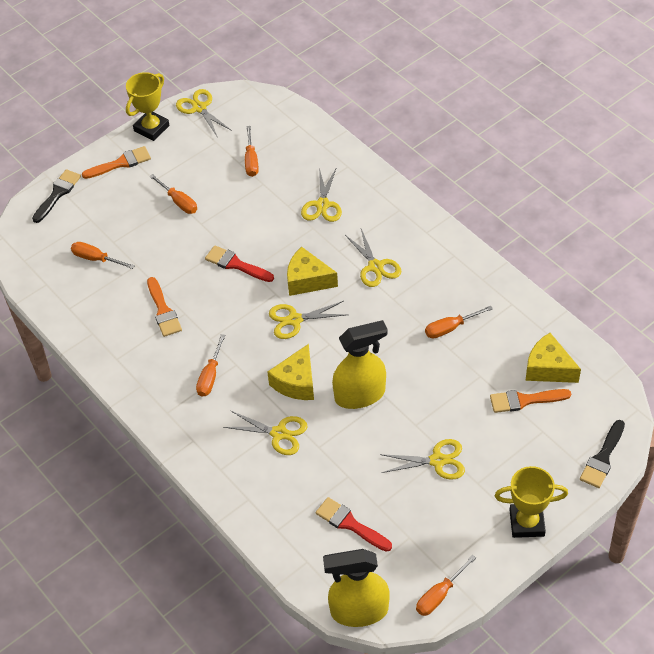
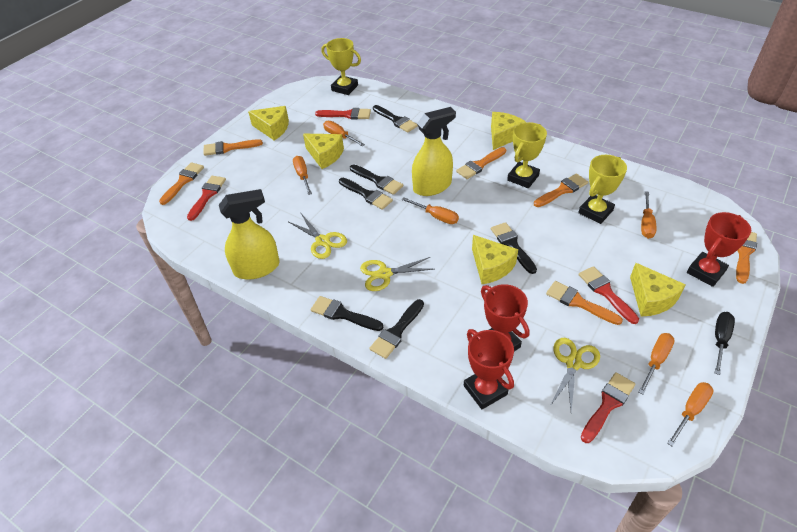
black brush: [32,169,81,223] [580,420,625,488] = 2 -> [311,296,383,331] [339,178,393,210] [350,164,403,195] [369,299,424,359] [373,105,418,132] [491,222,537,274] = 6
black screwdriver: none = 0 -> [715,312,735,375] = 1
orange brush: [82,146,151,179] [147,277,182,337] [490,389,571,413] = 3 -> [159,162,204,205] [203,139,263,156] [456,147,506,179] [534,173,588,207] [546,281,623,325] [736,232,757,284] = 6
red brush: [205,245,274,282] [316,497,392,552] = 2 -> [187,176,226,221] [315,108,371,119] [579,266,639,324] [581,372,636,443] = 4
red trophy: none = 0 -> [464,329,514,409] [481,284,529,351] [687,212,751,287] = 3
yellow cheese: [267,344,314,400] [287,247,338,296] [526,333,581,383] = 3 -> [248,106,289,140] [303,134,344,169] [472,235,518,284] [491,112,526,150] [630,263,686,316] = 5
yellow scissors: [176,89,232,138] [223,411,308,455] [269,301,347,339] [301,167,342,222] [345,229,401,287] [380,439,465,480] = 6 -> [289,214,347,259] [360,257,434,291] [550,338,600,412] = 3
yellow trophy: [126,72,170,141] [495,466,568,538] = 2 -> [321,38,361,95] [507,122,547,188] [578,155,627,224] = 3

